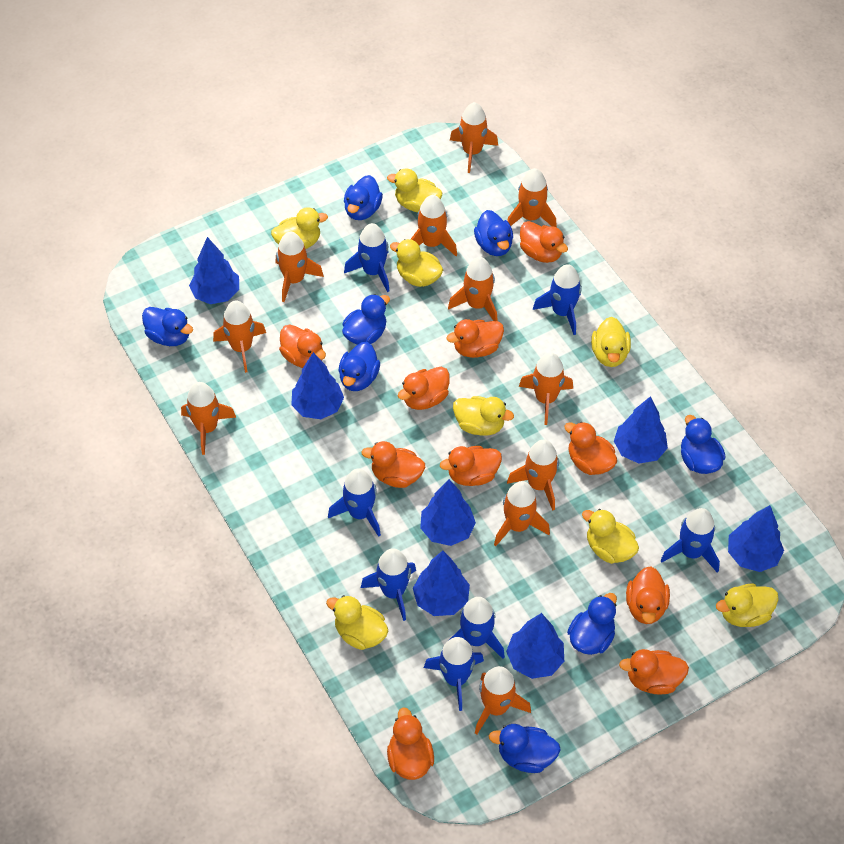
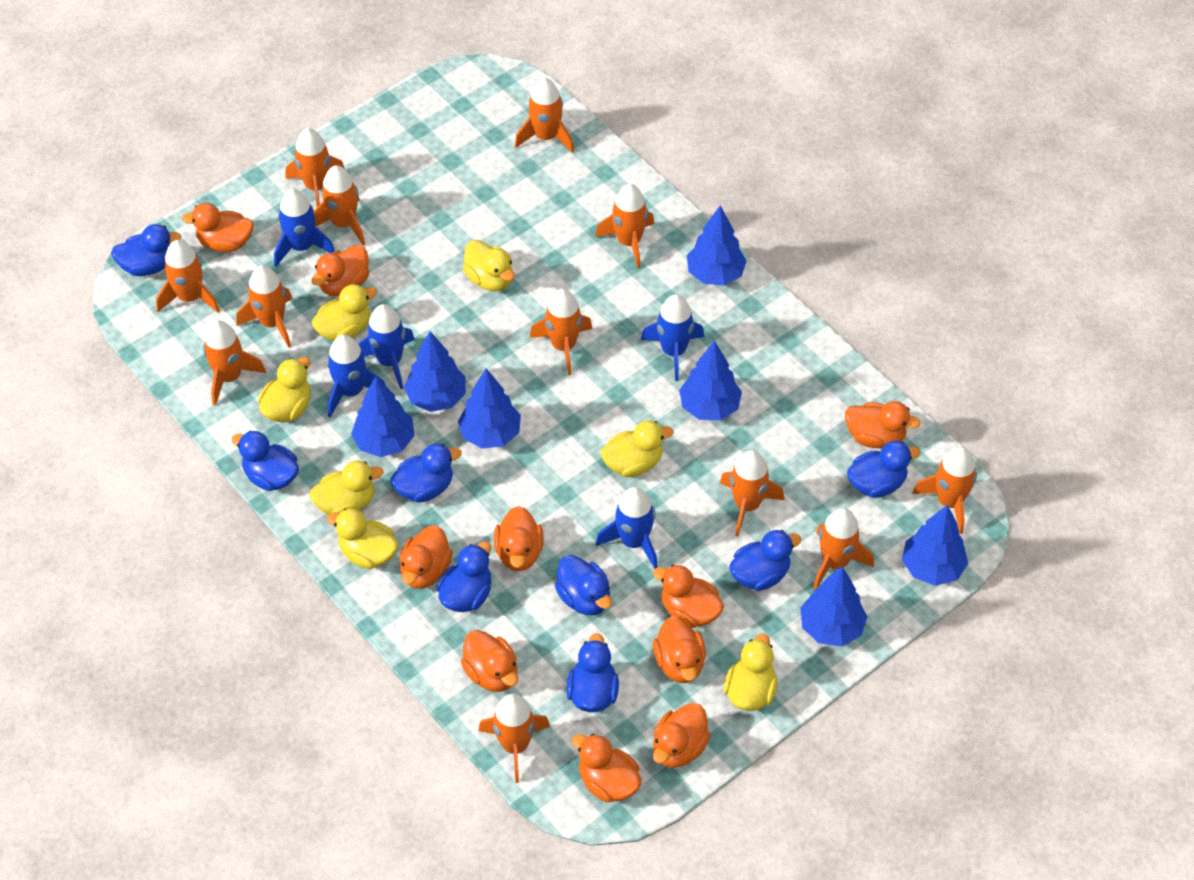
blue rocket: [328,469,381,537] [344,223,389,292] [361,548,416,621] [424,637,484,711] [448,597,505,659] [533,264,582,335] [660,508,720,573] = 7 -> [274,189,335,267] [327,335,386,417] [358,304,415,389] [596,487,658,569] [641,294,704,381] = 5
orange rocket: [181,382,236,455] [213,300,266,373] [276,231,324,302] [411,195,457,256] [448,257,498,321] [450,102,498,173] [475,666,531,735] [494,481,550,546] [507,168,557,227] [507,440,559,511] [519,352,573,425] = 11 -> [156,240,220,313] [203,320,266,406] [236,265,292,348] [285,128,345,207] [314,165,365,245] [479,694,550,783] [515,78,574,153] [530,289,592,375] [595,184,654,269] [720,450,784,537] [813,508,874,590] [912,447,977,534] = 12
yellow duck: [271,207,328,249] [326,595,388,650] [387,168,442,212] [390,239,443,287] [453,396,514,436] [582,509,639,564] [591,317,631,367] [716,583,779,627] = 8 -> [258,357,311,422] [309,461,384,515] [311,284,377,341] [327,508,399,569] [463,240,515,291] [601,420,673,477] [724,634,778,711] = 7

